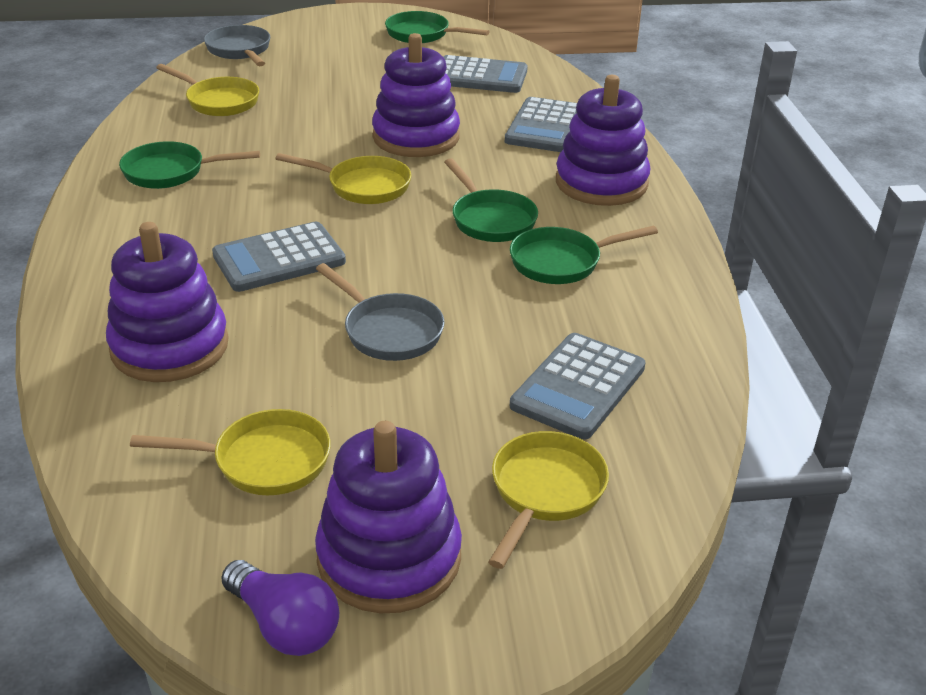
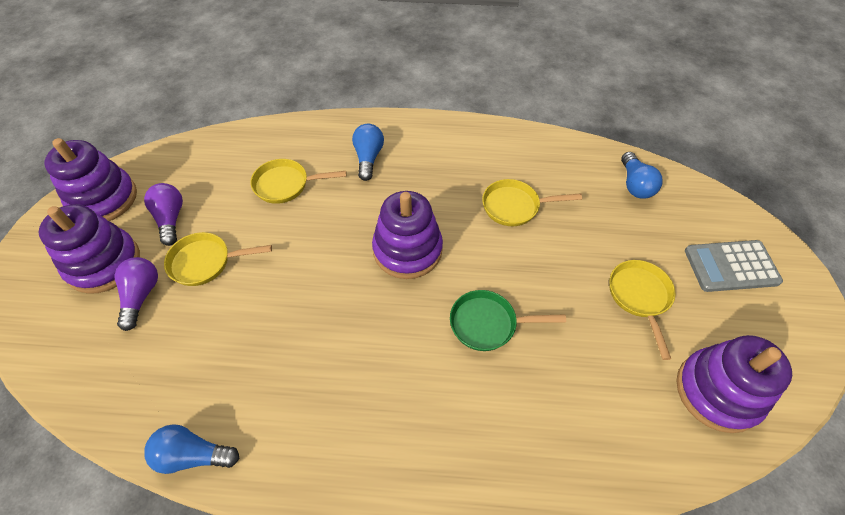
blue light bulb: none = 0 -> [144,424,239,474] [352,124,384,181] [621,152,663,199] = 3
green pan: [119,141,260,189] [385,11,490,43] [444,158,538,242] [510,226,658,284] = 4 -> [450,290,566,351] = 1
grey calculator: [212,222,346,292] [443,55,528,93] [505,97,577,152] [510,333,646,439] = 4 -> [685,240,783,292] = 1
grey pan: [204,25,270,66] [316,263,445,361] = 2 -> none = 0
purple light bulb: [221,560,339,656] = 1 -> [114,257,158,331] [144,183,183,246] = 2

